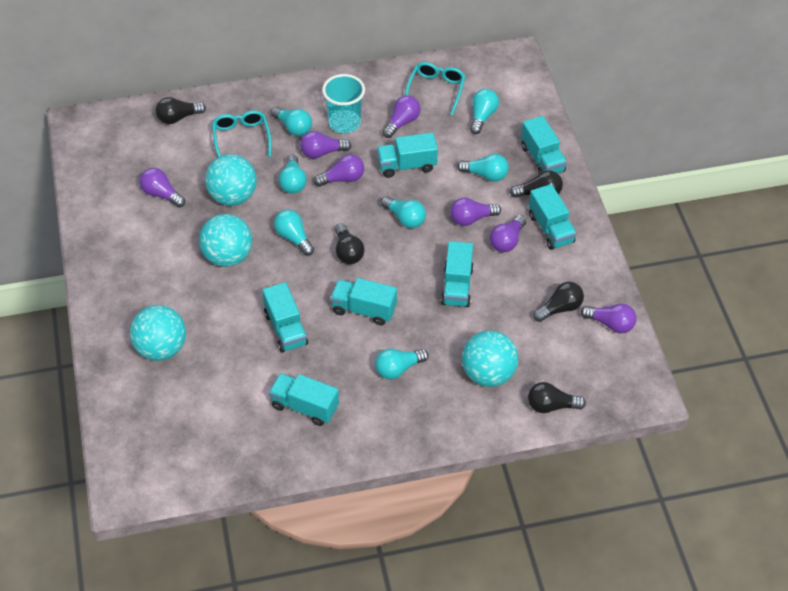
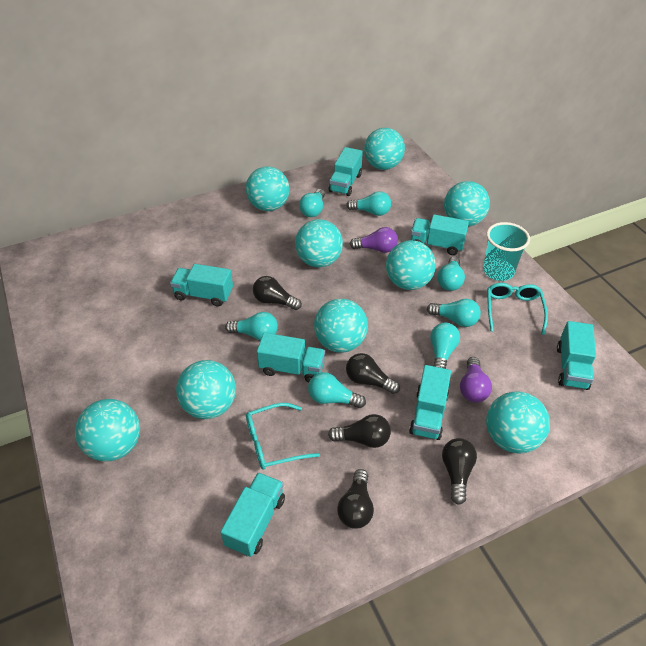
purple light bulb: [140,168,185,208] [300,131,352,159] [314,154,364,187] [382,95,421,138] [450,198,501,226] [490,215,526,252] [581,303,637,334] = 7 -> [350,227,398,253] [460,357,492,402] = 2
turquoise ball: [130,305,186,361] [199,214,252,267] [205,154,257,206] [462,330,518,387] = 4 -> [75,399,140,462] [176,360,236,419] [246,167,290,211] [295,219,343,267] [314,299,368,353] [364,128,405,170] [386,240,436,290] [444,181,490,227] [486,392,550,453] = 9

